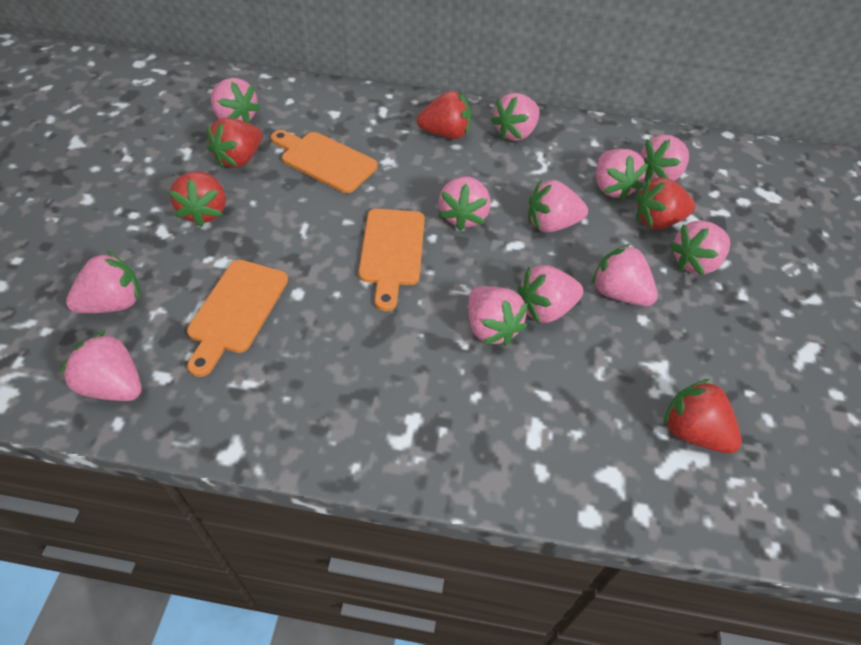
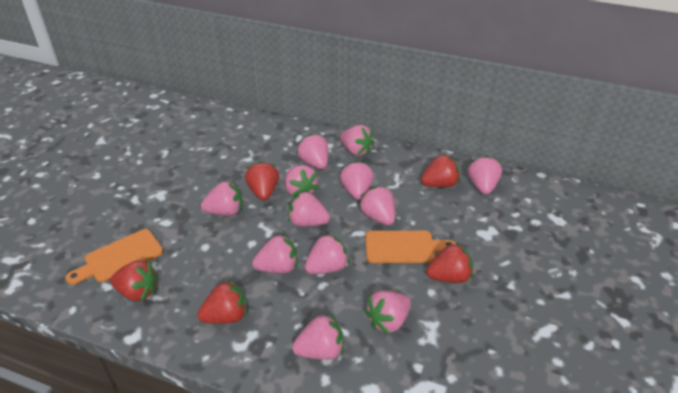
orange cutting board: [187,260,288,377] [271,130,378,193] [358,209,425,311] = 3 -> [65,229,163,284] [365,231,456,263] = 2

